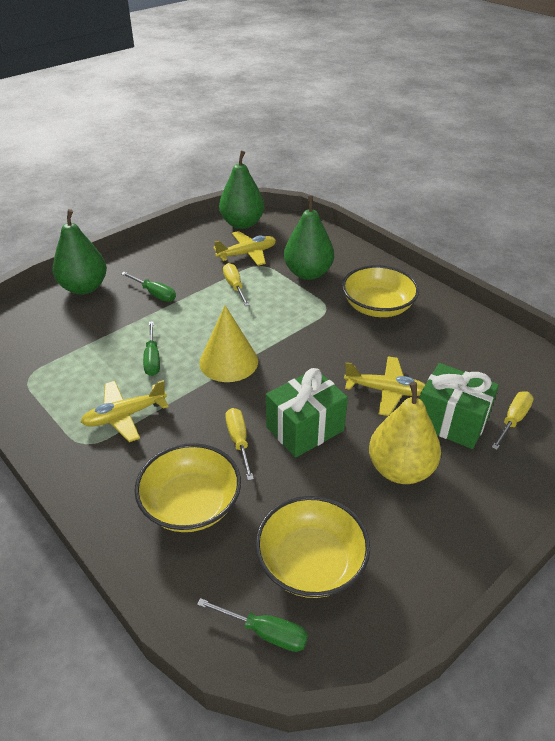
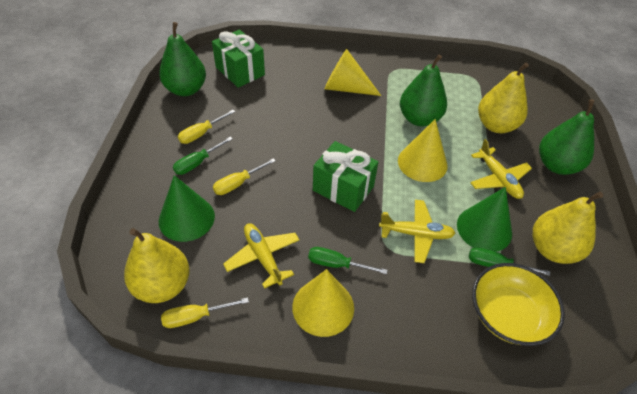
green cone: none = 0 -> [159,175,215,242] [457,187,512,252] = 2
yellow bowl: [135,443,241,532] [255,496,370,598] [342,265,419,317] = 3 -> [472,263,565,346] = 1
yellow cone: [199,305,258,382] = 1 -> [292,269,354,337] [325,49,381,96] [398,119,448,182] = 3
yellow pear: [369,382,441,484] = 1 -> [124,228,190,303] [478,63,529,133] [533,192,603,264] = 3

